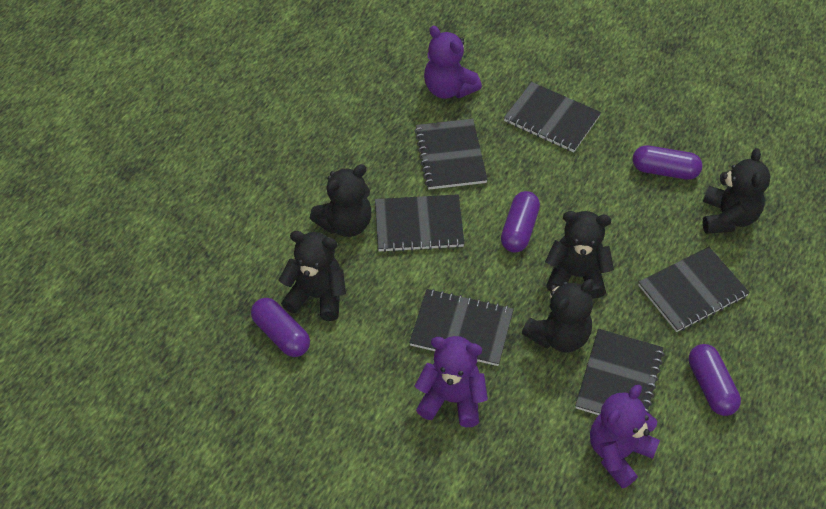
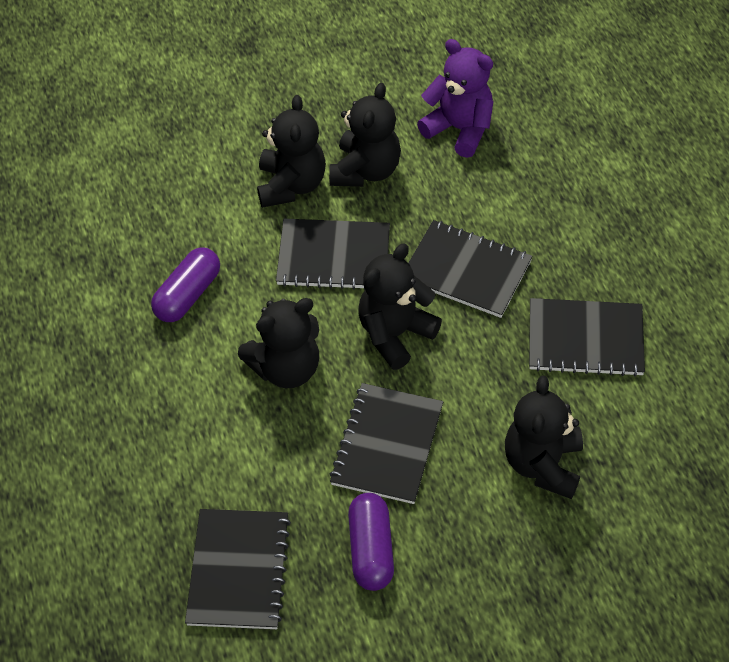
black notebook: [375,194,465,252] [409,289,514,366] [415,119,488,190] [504,82,601,152] [575,329,664,415] [638,247,750,332] = 6 -> [185,509,291,629] [276,219,390,290] [329,383,443,504] [408,220,533,318] [529,298,645,377] = 5
purple capsule: [251,298,310,357] [501,191,540,253] [633,145,702,180] [689,344,741,416] = 4 -> [151,247,220,322] [348,493,394,591] = 2
purple teddy bear: [415,336,488,427] [424,26,482,99] [590,385,660,489] = 3 -> [417,39,494,158] = 1

